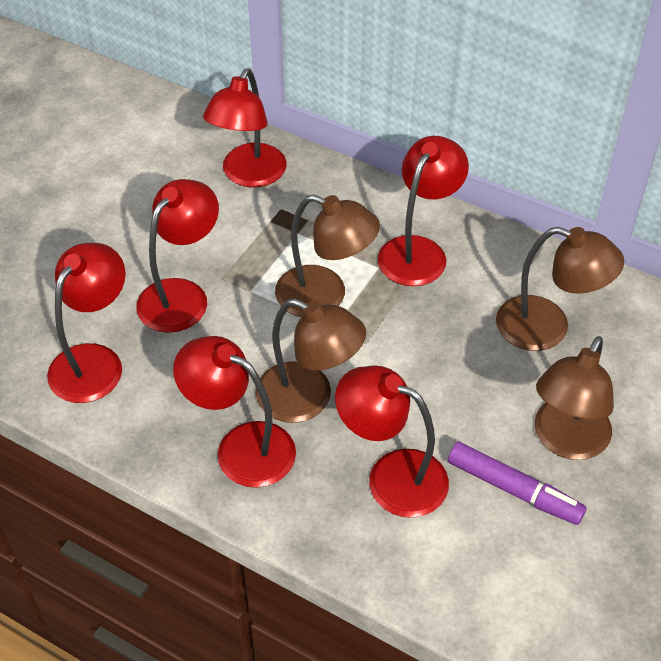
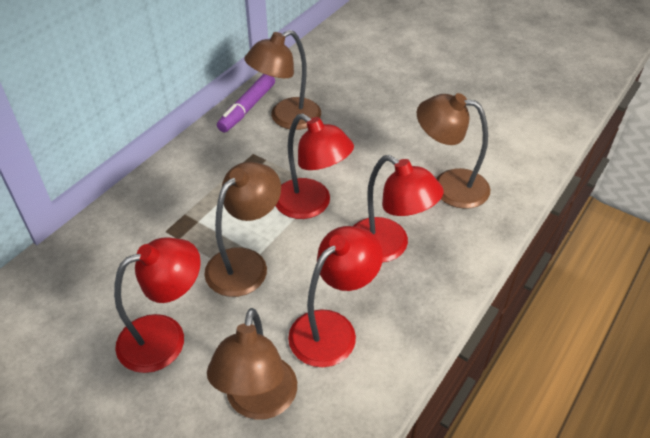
red lamp: [47,243,126,403] [136,179,219,333] [173,336,296,488] [203,68,287,187] [335,366,449,518] [378,136,469,286] = 6 -> [114,237,201,373] [276,114,354,219] [288,226,383,367] [354,155,444,263] = 4

